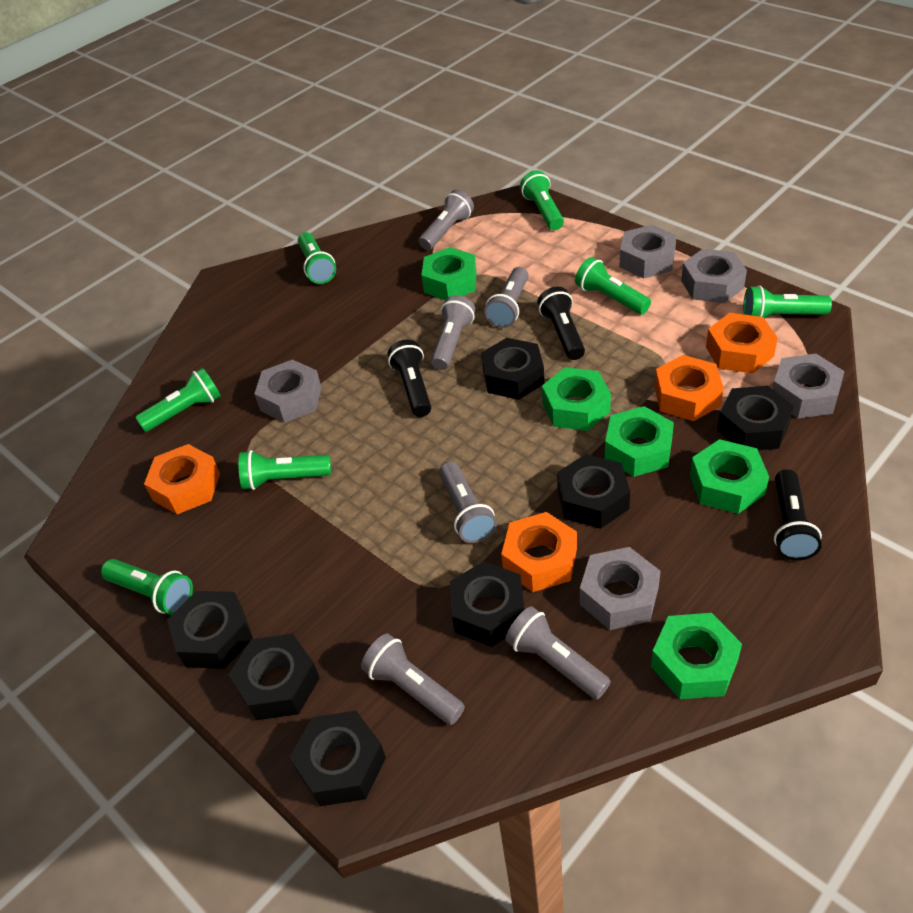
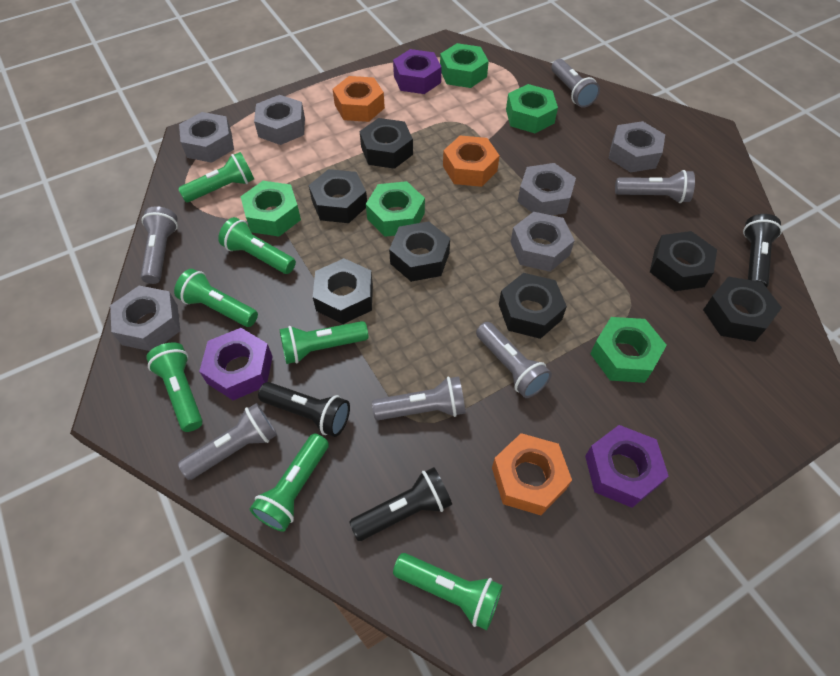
grey nut: [254,360,322,423] [580,547,660,630] [619,225,677,279] [681,249,747,303] [773,353,845,418] = 5 -> [110,286,180,351] [179,112,234,163] [254,95,305,145] [511,212,575,272] [517,163,576,215] [608,121,665,173] = 6
orange nut: [144,444,220,514] [501,512,577,592] [654,355,724,421] [706,313,778,373] = 4 -> [333,76,385,122] [443,135,500,187] [492,433,572,515] = 3
purple nut: none = 0 -> [199,328,273,400] [393,49,442,94] [585,425,669,508] = 3

